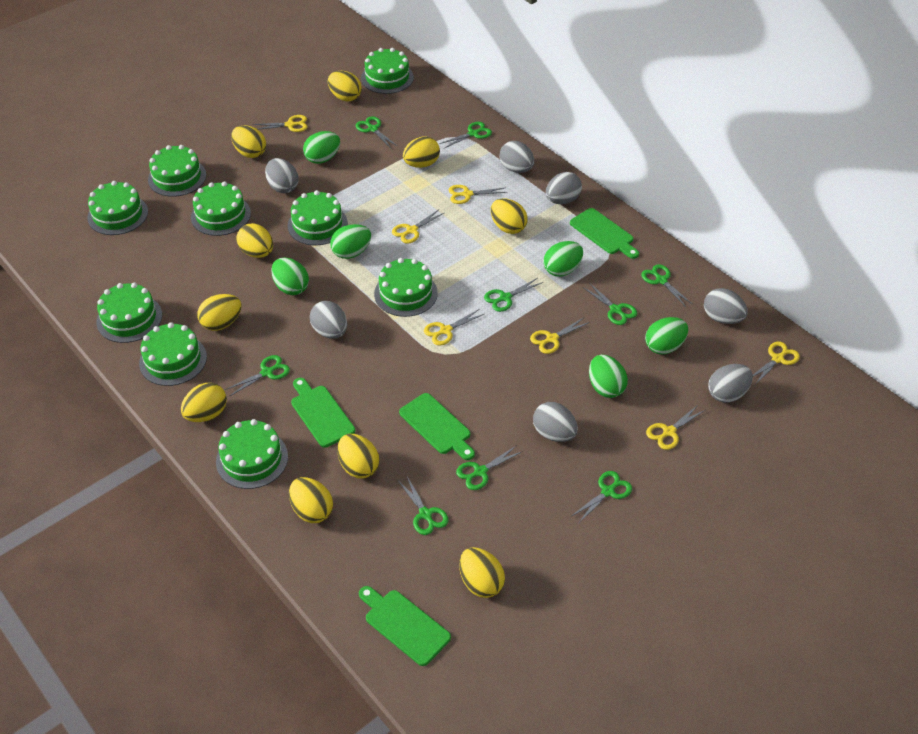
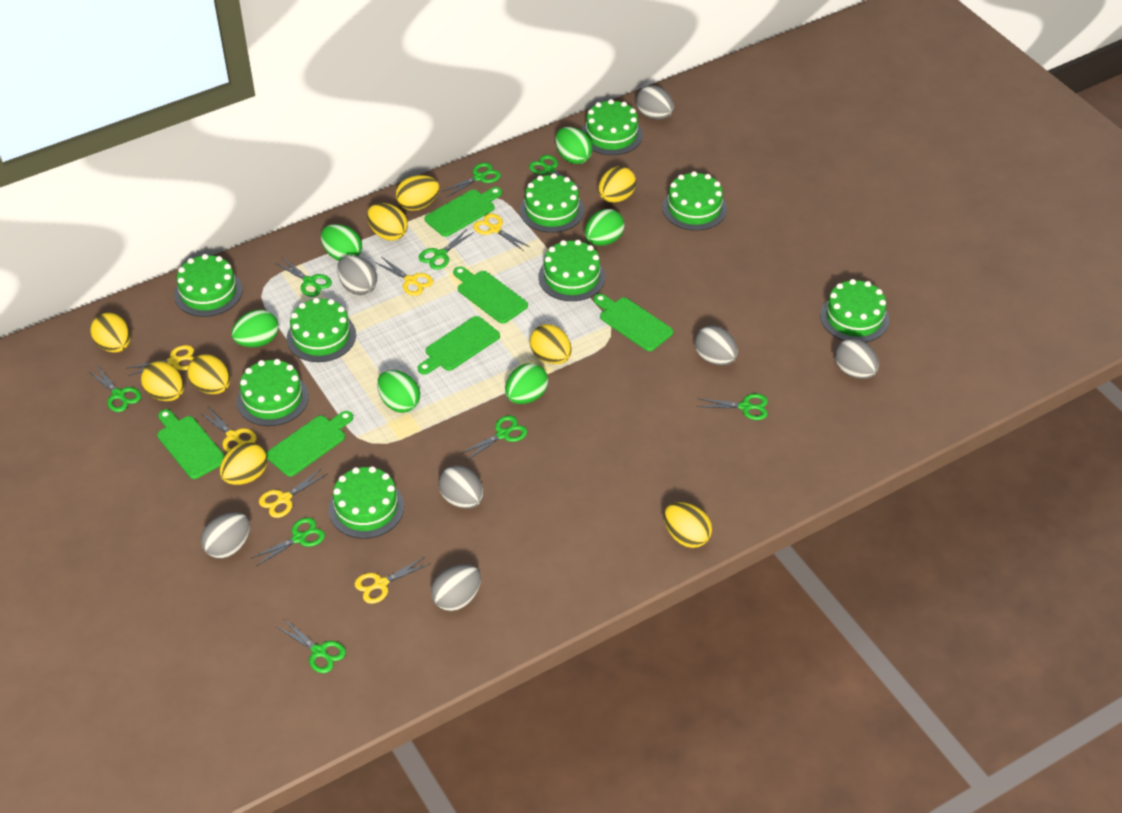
green cutting board: [291,378,355,448] [359,586,451,666] [399,393,475,460] [570,208,639,259] = 4 -> [157,409,225,479] [266,411,353,477] [418,316,500,375] [425,187,502,237] [453,266,528,324] [594,294,673,351] = 6
yellow egg: [181,383,227,422] [197,294,241,331] [231,125,266,158] [236,223,273,258] [289,477,333,523] [328,71,362,101] [337,434,379,479] [403,136,440,168] [459,547,505,598] [491,198,528,234] = 10 -> [90,313,131,352] [141,361,184,401] [187,354,230,394] [220,442,267,485] [367,203,408,241] [396,175,439,211] [530,324,572,364] [598,166,636,203] [664,502,712,548] = 9
yellow scissors: [253,115,307,132] [392,210,444,243] [424,309,484,345] [449,185,507,204] [530,317,590,354] [646,405,705,450] [753,342,800,385] = 7 -> [126,345,195,376] [199,408,257,452] [259,468,327,518] [354,557,429,604] [375,257,433,296] [473,213,530,251] = 6

